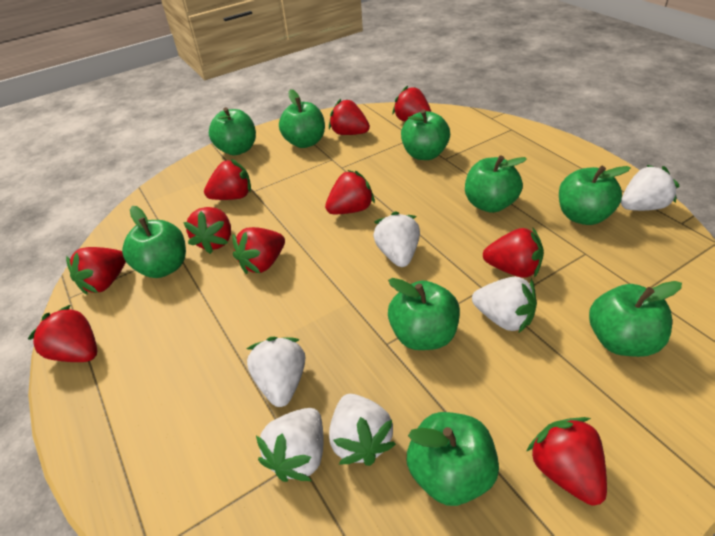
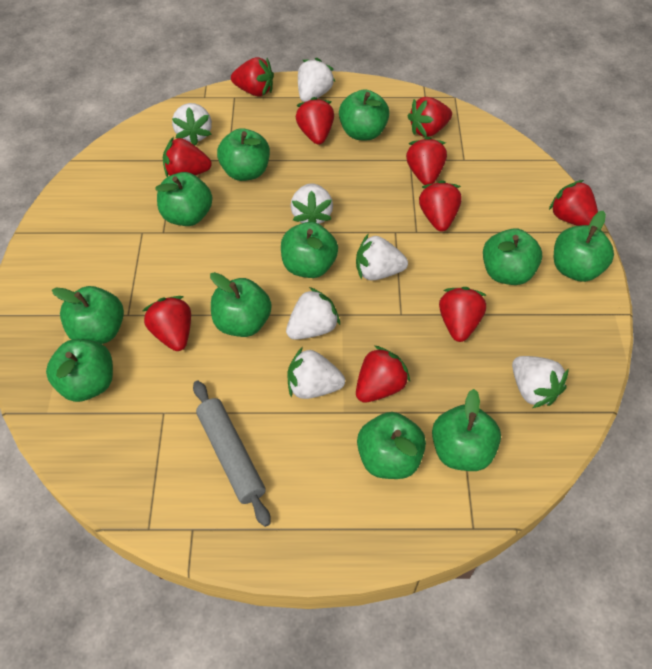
green apple: [122,206,186,278] [209,107,256,155] [279,89,325,148] [388,278,460,350] [401,109,450,160] [407,412,499,506] [465,155,527,213] [559,166,631,225] [589,281,682,357] = 9 -> [46,339,113,402] [52,286,124,344] [155,172,213,226] [210,272,272,337] [217,128,270,181] [281,222,338,278] [339,89,390,140] [357,412,426,479] [432,389,501,471] [483,228,542,285] [554,211,614,282] = 11
grey rolling pin: none = 0 -> [193,381,271,527] = 1
white strawberry: [247,337,305,407] [256,408,324,482] [329,394,396,466] [373,211,420,267] [472,277,537,334] [621,165,679,211] = 6 -> [172,103,212,145] [286,287,340,340] [287,347,345,399] [291,183,333,224] [298,58,335,102] [356,234,408,281] [512,356,569,408] = 7

